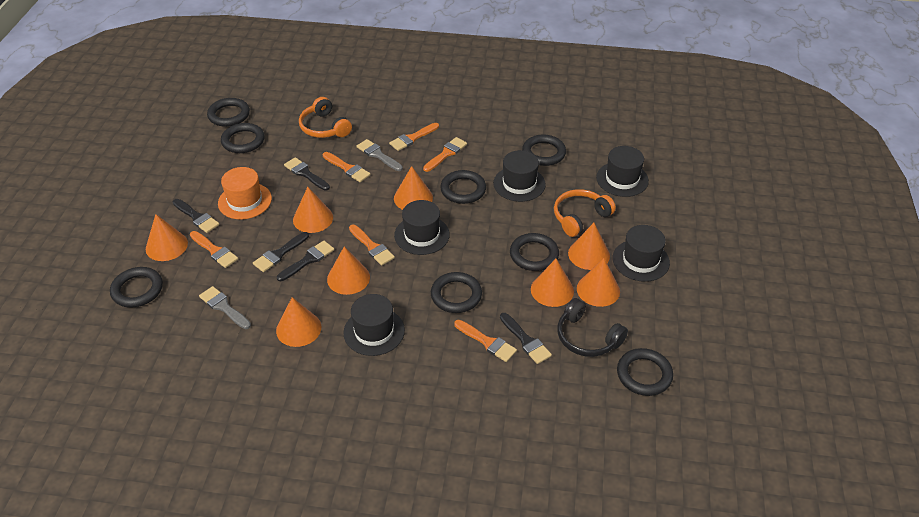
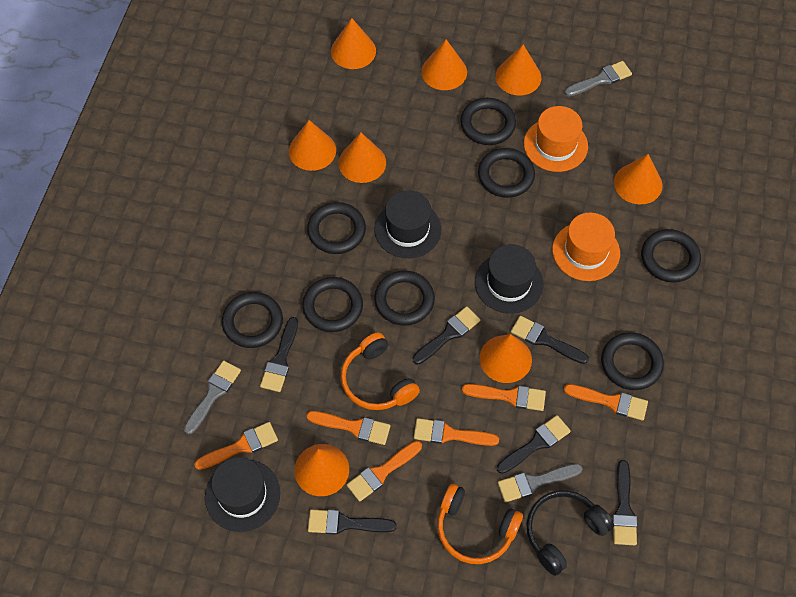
black brush: [173,199,219,233] [253,232,309,272] [277,241,334,281] [284,157,330,191] [500,313,552,364] = 5 -> [260,317,298,392] [308,509,397,535] [413,306,480,365] [497,415,571,474] [511,316,589,364] [612,460,637,545] = 6
black hat: [343,294,405,356] [394,200,450,255] [493,150,546,202] [596,146,649,197] [613,225,670,282] = 5 -> [205,457,280,532] [374,190,441,258] [475,244,543,314] = 3
grey brush: [199,286,251,329] [357,139,403,171] = 2 -> [184,361,241,435] [498,464,583,502] [565,61,632,96] = 3
orange hat: [218,167,272,219] = 1 -> [524,106,588,172] [552,213,620,281] = 2

